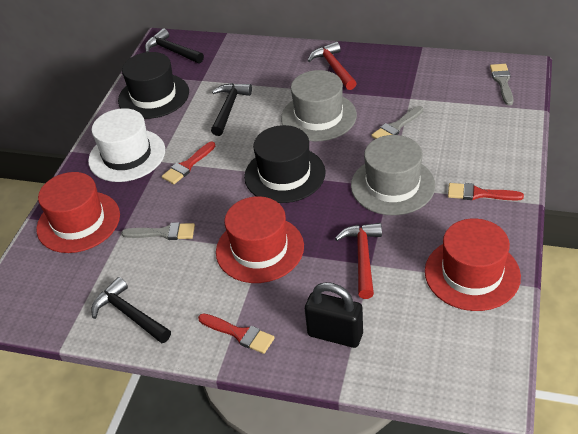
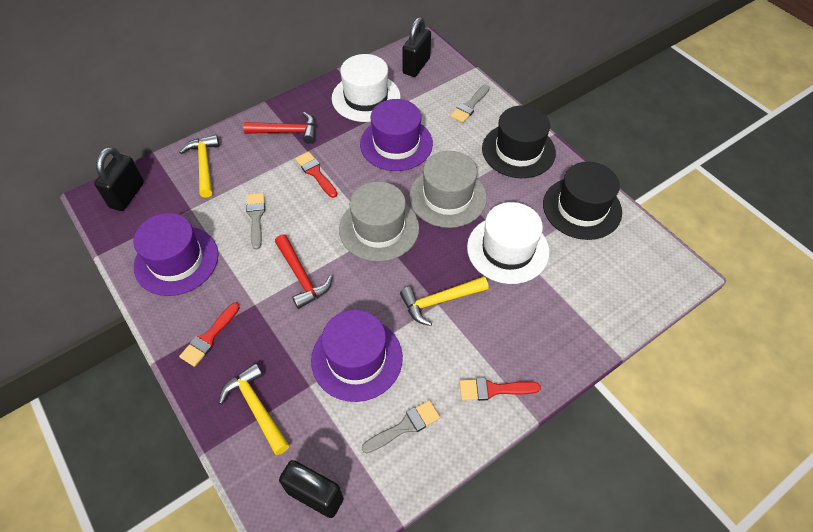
black hammer: [91,277,171,343] [145,28,204,63] [211,83,252,136] = 3 -> none = 0
black padlock: [305,282,363,348] = 1 -> [94,147,144,211] [279,460,343,518] [402,17,431,77] = 3
purple hat: none = 0 -> [133,213,218,296] [311,310,403,402] [360,99,433,171] = 3
red hat: [36,172,120,253] [216,196,304,283] [425,218,521,311] = 3 -> none = 0
white hat: [88,108,165,182] = 1 -> [332,54,401,122] [467,202,550,284] = 2
yellow hammer: none = 0 -> [179,135,219,198] [219,363,289,455] [400,276,489,326] = 3

